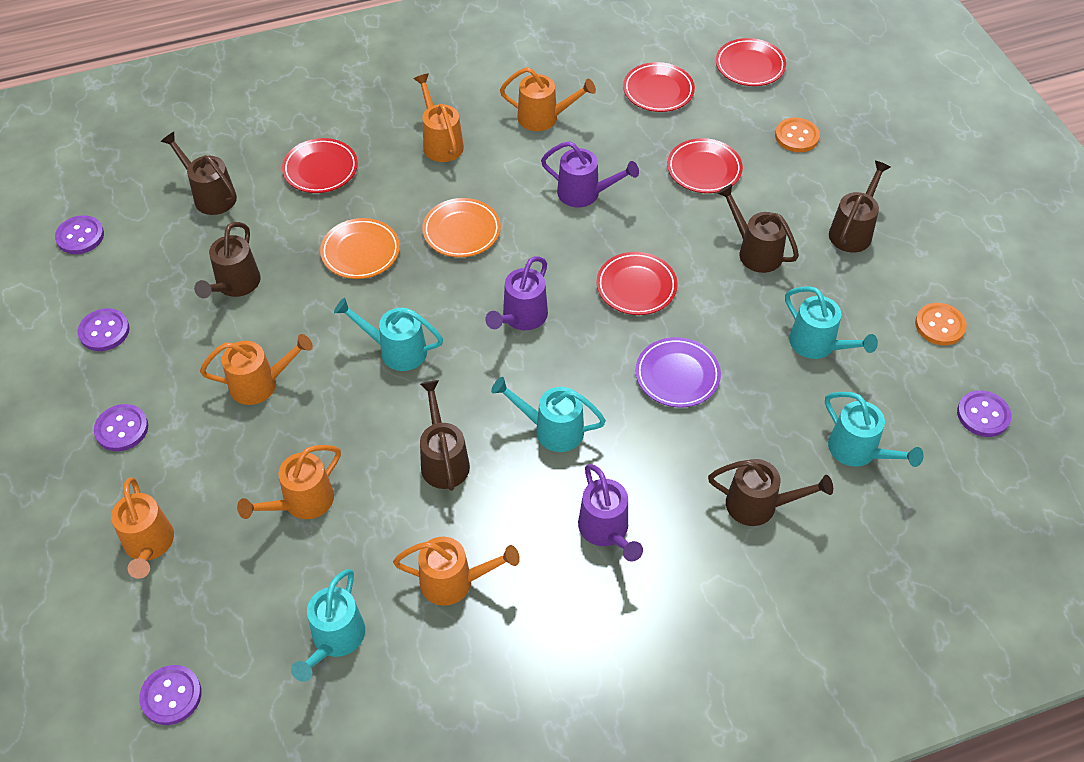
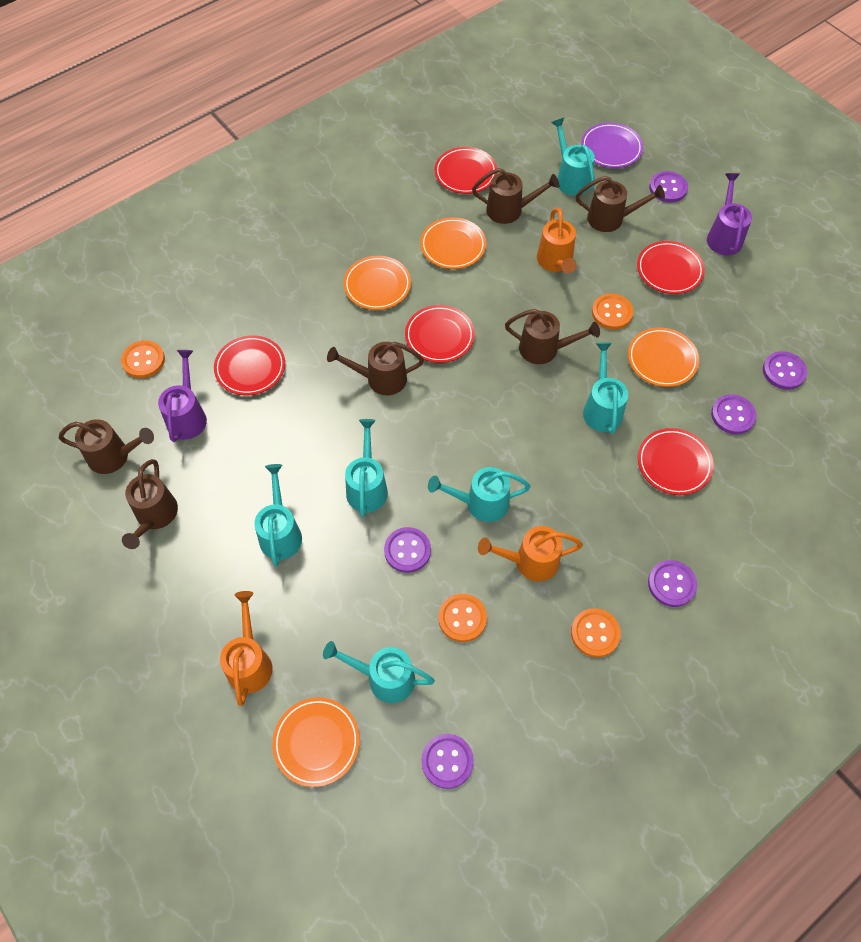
orange button: [775,118,820,152] [915,303,967,345] = 2 -> [121,340,165,378] [438,594,487,642] [571,608,621,658] [592,294,634,330] = 4
orange plate: [320,218,400,279] [422,198,501,257] = 2 -> [272,697,360,787] [344,256,411,310] [420,217,486,269] [628,328,699,387] = 4
orange watering can: [111,477,174,579] [200,334,313,405] [237,445,341,519] [393,537,520,606] [413,74,464,162] [500,67,596,131] = 6 -> [220,591,273,706] [478,526,583,582] [537,208,577,274] = 3
purple button: [55,215,104,254] [77,308,130,351] [94,404,148,451] [139,665,202,725] [957,390,1012,437] = 5 -> [384,527,431,573] [421,734,474,789] [648,560,697,607] [649,171,688,203] [711,394,757,434] [763,351,807,390] = 6
purple watering can: [485,256,548,330] [541,141,639,207] [578,464,643,562] = 3 -> [158,350,207,442] [707,173,752,255] = 2
turquoise watering can: [291,569,365,682] [334,298,443,371] [491,377,606,452] [785,286,878,359] [825,392,924,467] = 5 -> [254,464,302,567] [323,641,435,703] [345,419,388,518] [428,467,531,522] [551,118,595,196] [583,342,628,434] = 6

